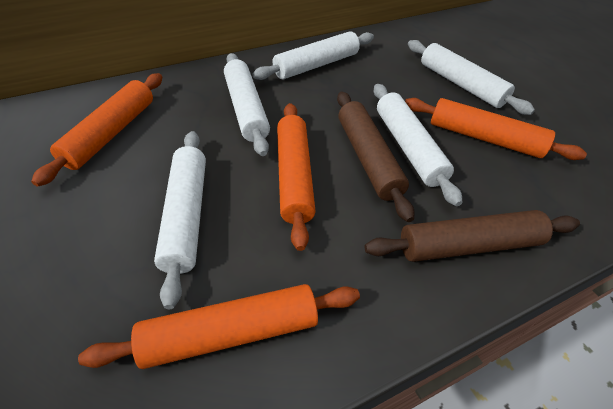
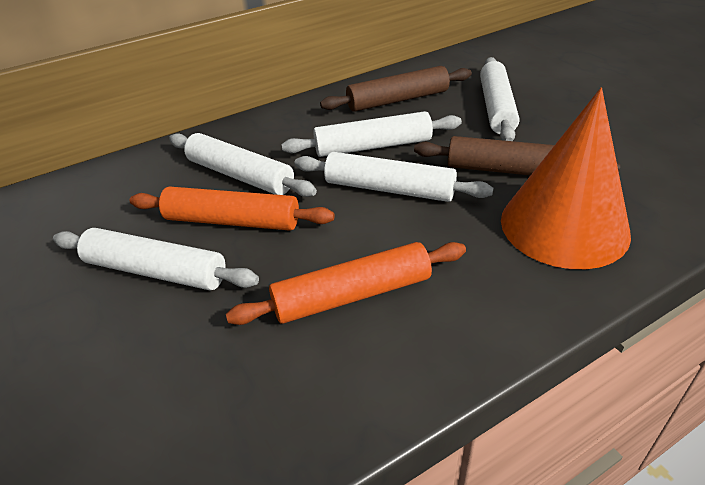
orange cone: none = 0 -> [501,88,631,269] = 1
orange rolling pin: [31,73,162,187] [78,284,360,369] [277,103,316,251] [405,98,587,160] = 4 -> [129,187,334,231] [226,242,466,325] = 2

